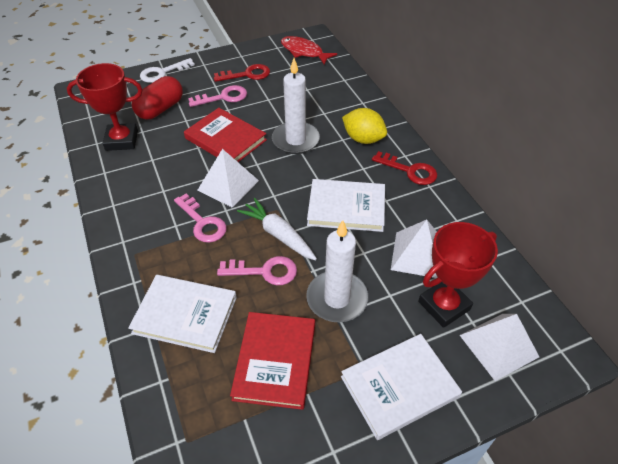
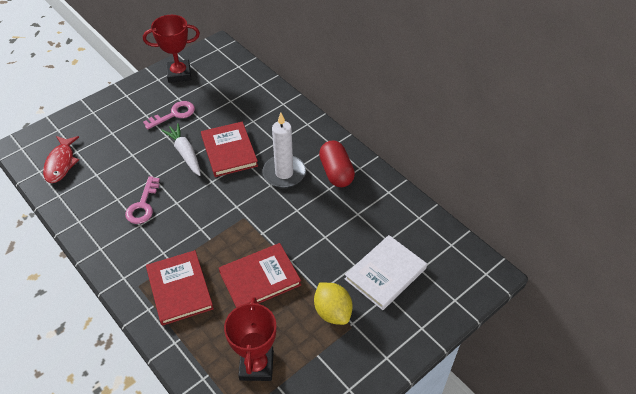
pink key: [174,194,227,243] [188,85,247,107] [217,256,297,285] = 3 -> [125,176,160,224] [143,101,195,130] = 2
red book: [184,108,267,162] [230,312,315,410] = 2 -> [146,250,214,326] [201,122,258,177] [219,243,301,307] = 3
red key: [214,64,270,82] [372,151,437,185] = 2 -> none = 0
white book: [128,275,237,353] [307,179,385,232] [341,334,462,440] = 3 -> [345,235,427,310] = 1
white candle: [272,58,320,154] [306,220,368,322] = 2 -> [263,113,306,188] = 1
white key: [140,58,195,83] = 1 -> none = 0
white pyramid: [198,149,259,208] [391,220,438,278] [460,314,539,381] = 3 -> none = 0

